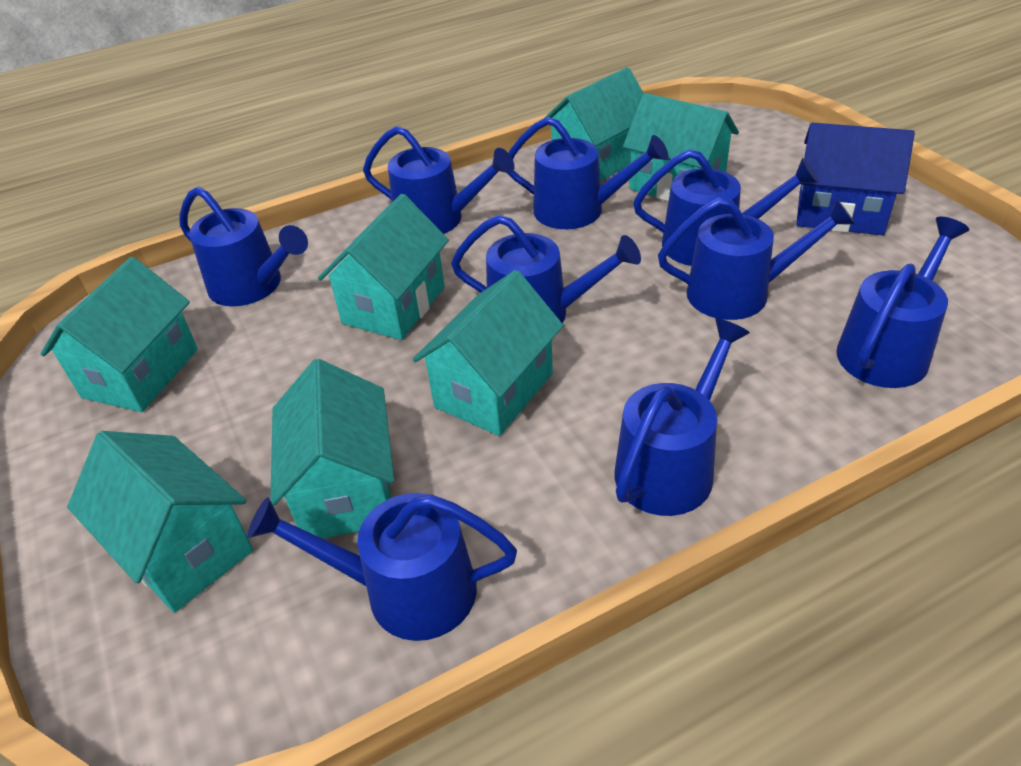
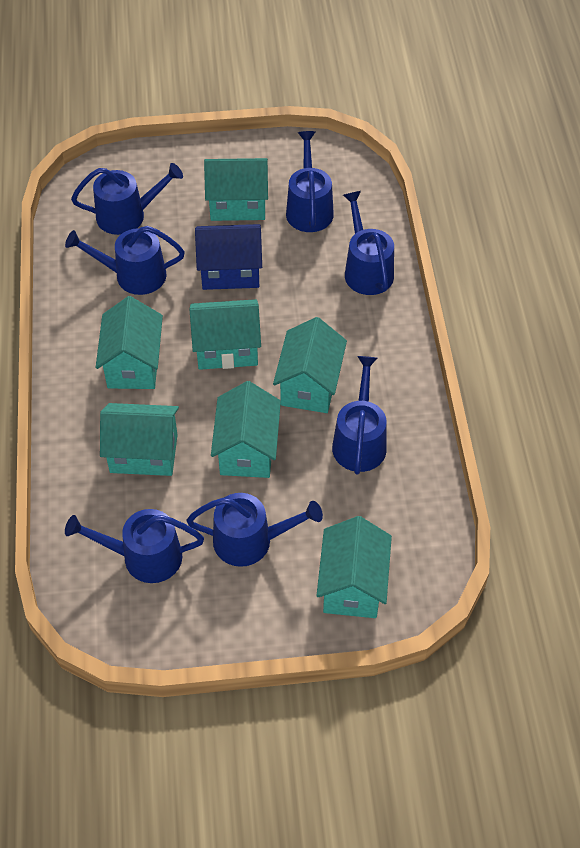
blue watering can: [179,186,308,307] [247,493,517,641] [363,126,515,234] [451,215,641,323] [507,117,668,229] [615,318,750,516] [633,149,819,266] [658,197,855,320] [836,217,969,388] = 9 -> [65,226,185,295] [65,509,204,583] [71,163,183,235] [187,493,323,567] [286,131,334,232] [332,356,387,474] [343,191,394,295] = 7

